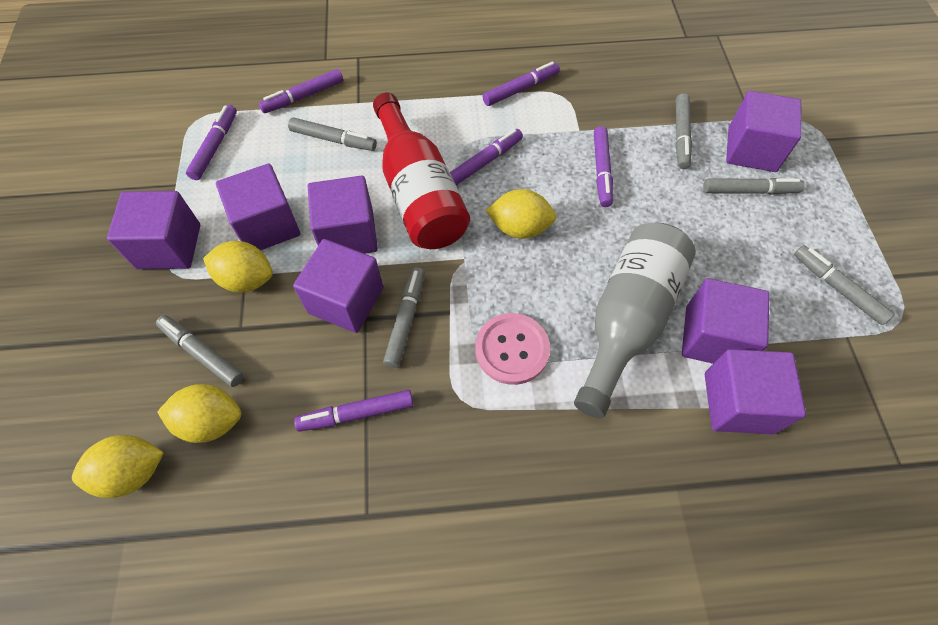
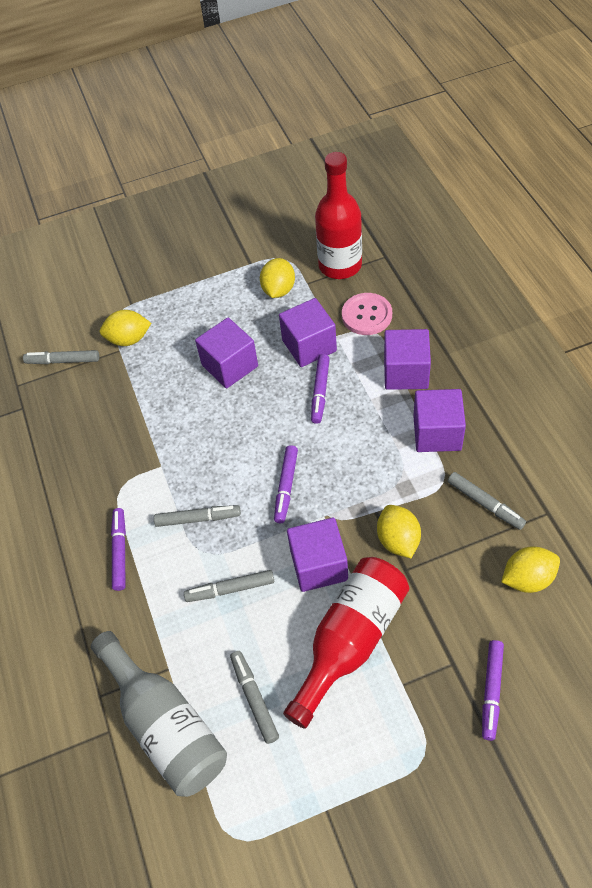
grey marker: [156,315,244,387] [288,117,377,151] [383,267,425,368] [675,93,692,169] [703,178,804,195] [794,245,895,325] = 6 -> [23,350,99,364] [154,505,241,527] [184,570,274,602] [230,651,279,744] [448,472,526,530] = 5
purple cube: [107,191,200,269] [216,163,300,250] [293,239,383,333] [308,176,378,254] [682,278,770,364] [705,349,806,434] [726,91,802,172] = 7 -> [195,318,258,388] [279,298,337,367] [287,518,348,592] [384,329,431,390] [413,389,466,452] = 5
purple marker: [186,105,237,180] [259,69,343,113] [294,390,413,432] [450,129,523,185] [483,61,560,106] [594,126,613,207] = 6 -> [111,508,126,591] [274,445,298,523] [311,354,330,424] [482,640,504,741] = 4
red bottle: [373,93,470,249] = 1 -> [283,557,409,729] [315,152,362,279] = 2

